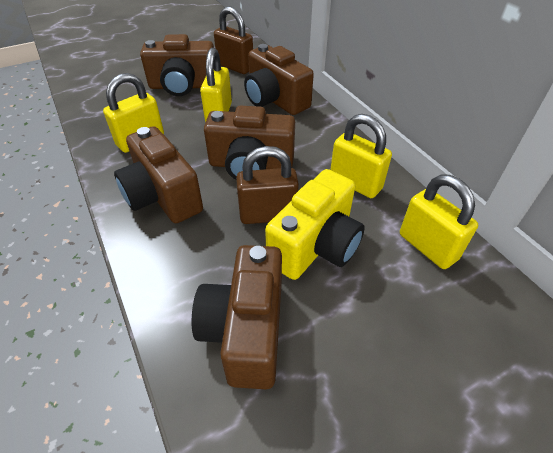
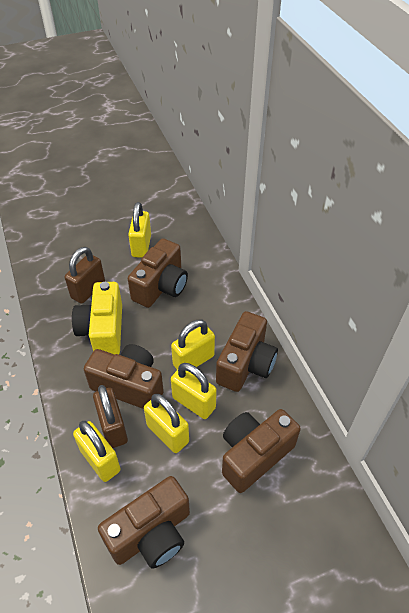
yellow padlock: [103,73,164,153] [200,48,232,122] [330,114,392,198] [400,174,478,269] = 4 -> [73,421,121,482] [128,202,151,258] [144,394,189,453] [171,319,215,370] [171,363,217,419] = 5

